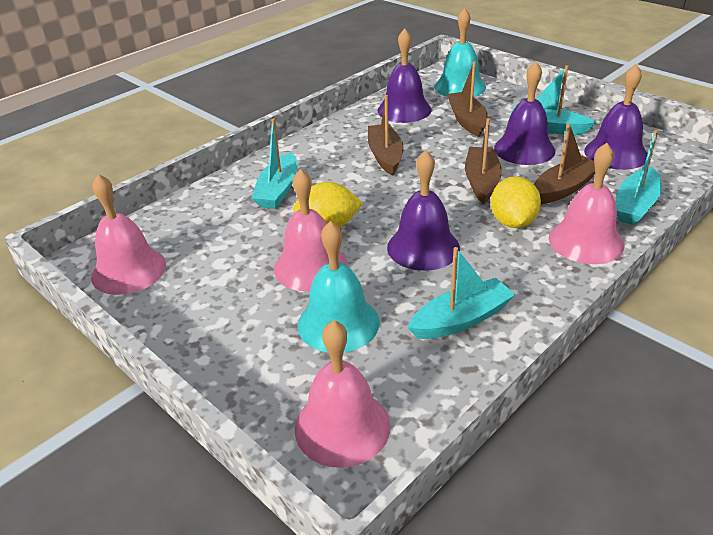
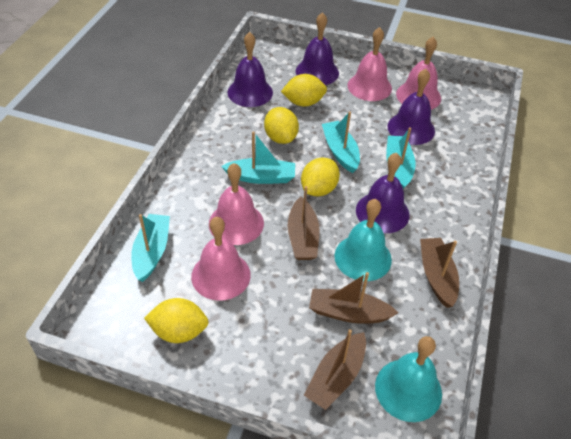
yellow lemon: [293,182,363,227] [491,176,541,228] = 2 -> [144,298,209,343] [264,107,299,144] [281,74,327,107] [301,157,340,196] = 4

